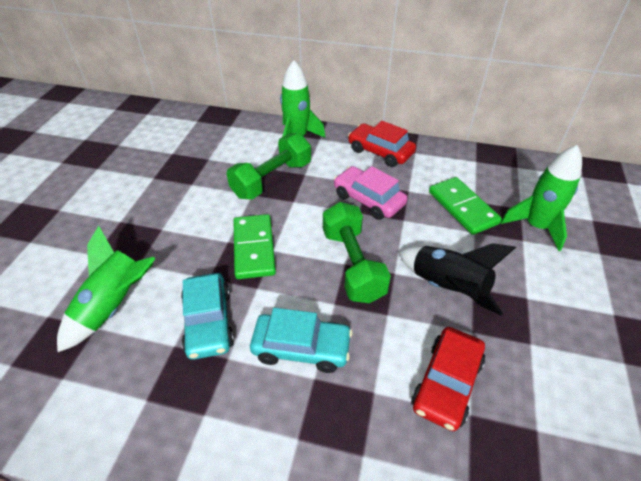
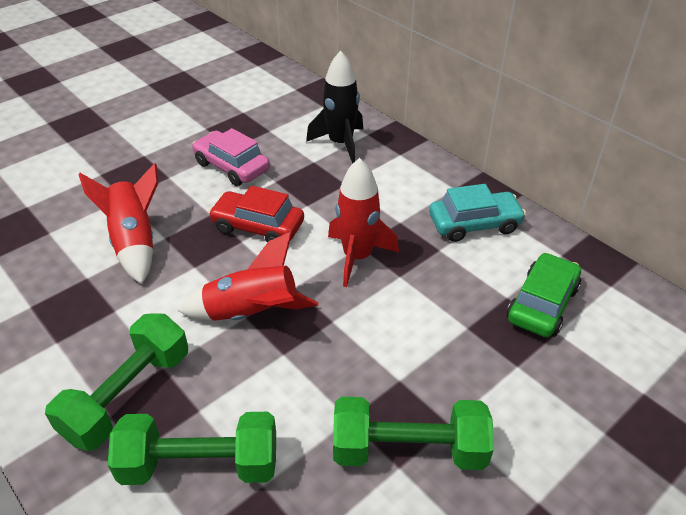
green car: none = 0 -> [507,253,581,337] = 1
green domino: [233,214,276,279] [429,177,502,235] = 2 -> none = 0
green dumbbell: [226,133,311,200] [323,202,391,303] = 2 -> [45,314,188,451] [108,412,276,485] [333,397,494,470] = 3
green rocket: [57,226,156,352] [280,60,325,138] [501,145,582,251] = 3 -> none = 0
red car: [348,121,416,167] [411,327,485,431] = 2 -> [208,186,304,243] = 1
red rocket: none = 0 -> [78,163,158,284] [178,232,318,321] [328,158,399,287] = 3
turquoise car: [181,273,234,360] [250,308,353,373] = 2 -> [429,184,526,242] = 1

